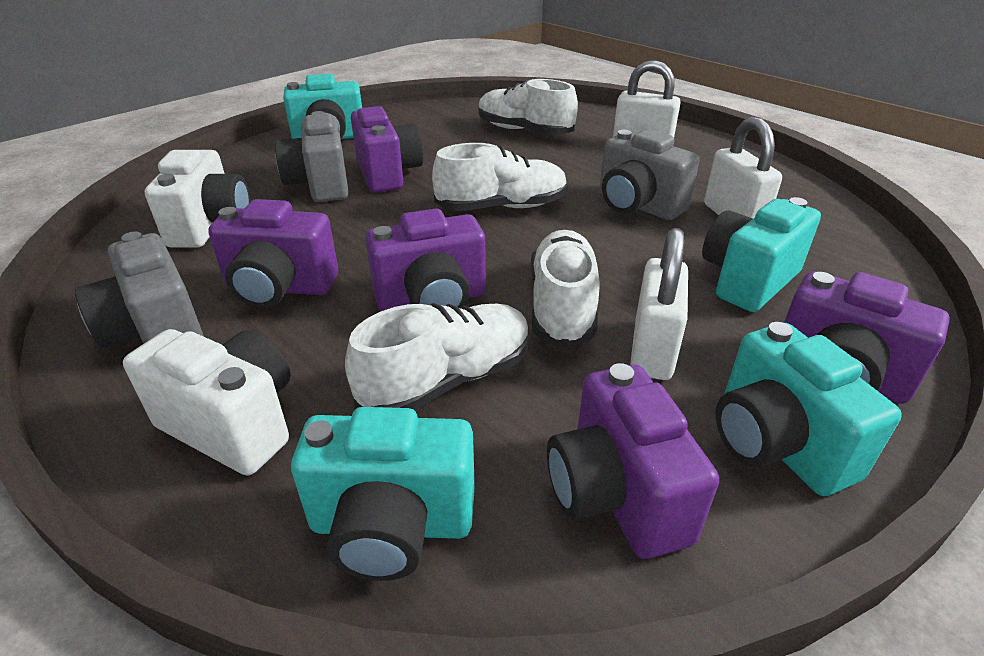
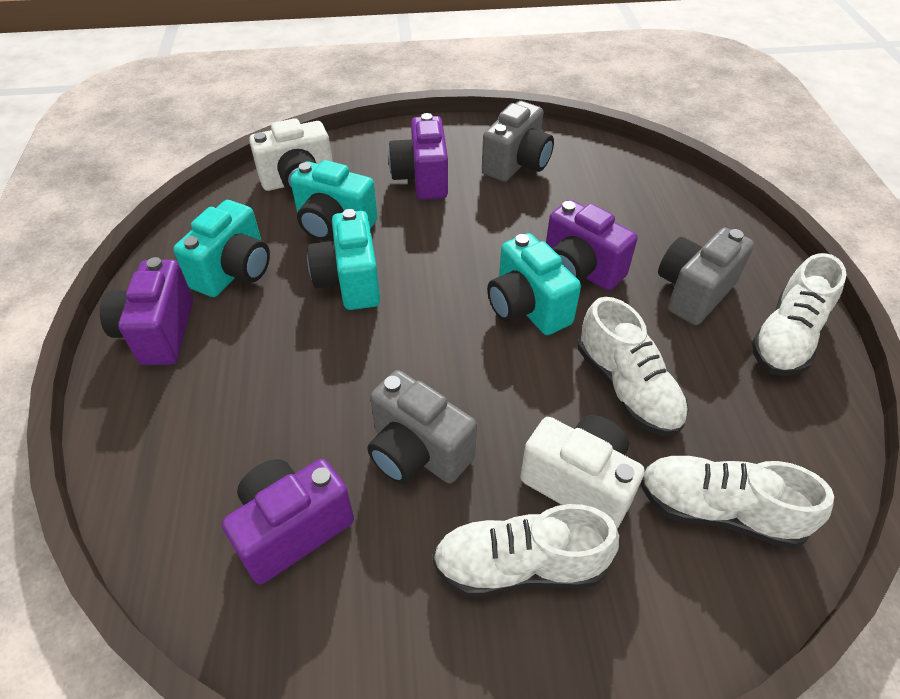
purple camera: [208,199,338,308] [351,106,424,193] [365,209,486,311] [547,363,719,559] [784,271,950,404] = 5 -> [100,257,193,365] [222,459,354,584] [388,113,448,200] [546,200,638,291] = 4
white padlock: [613,60,681,137] [630,228,688,380] [704,117,782,219] = 3 -> none = 0

